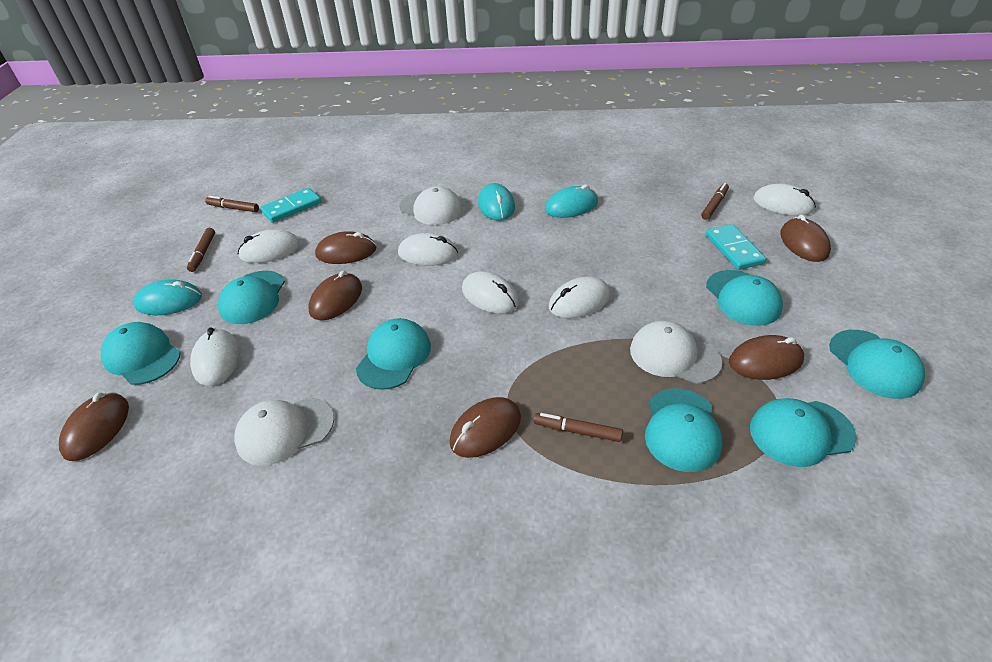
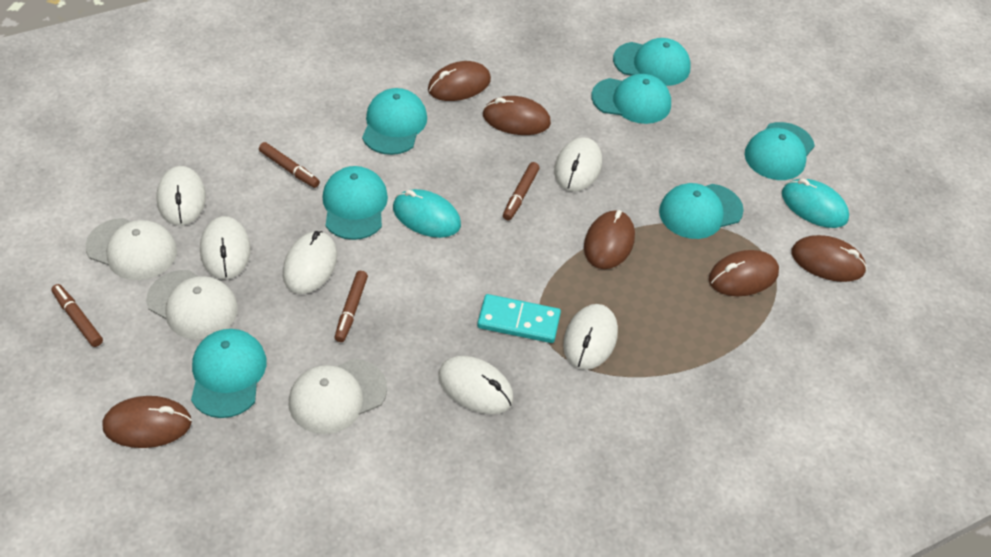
turquoise domino: [260,188,321,223] [706,224,766,270] = 2 -> [477,294,561,343] = 1
turquoise mouse: [133,279,202,315] [478,183,515,221] [545,184,598,218] = 3 -> [393,189,461,238] [782,179,849,228] = 2

